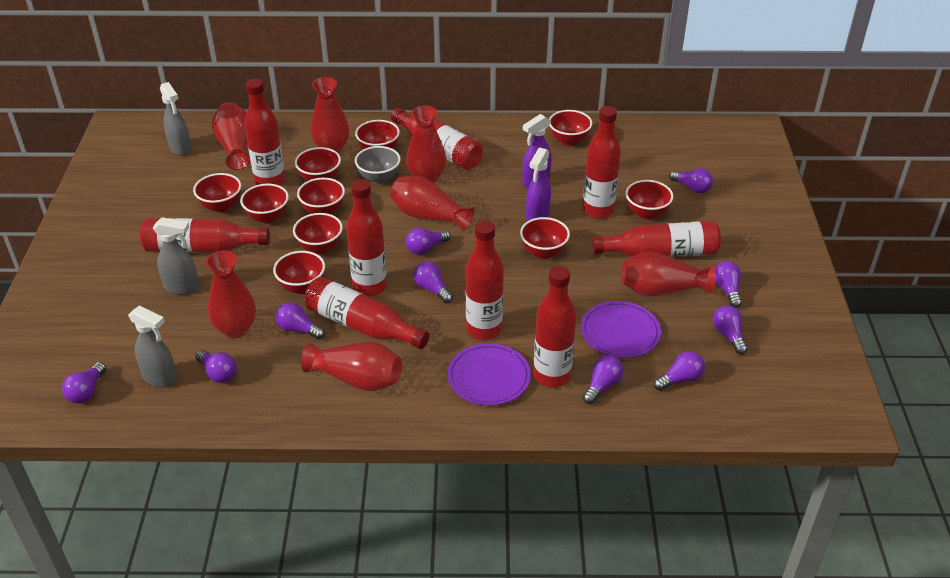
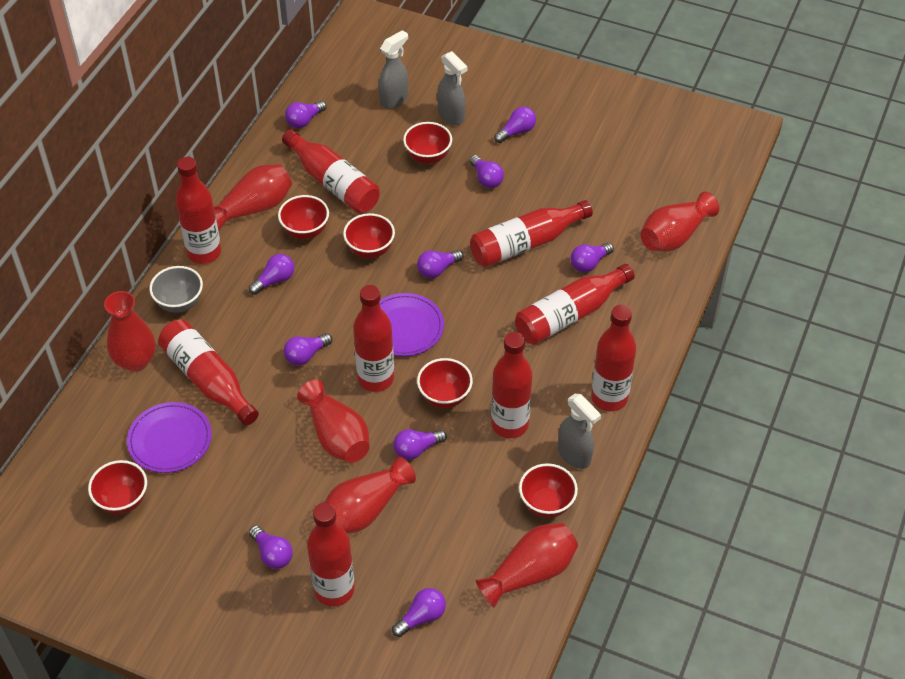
purple spray bottle: [523,114,551,188] [526,148,551,221] = 2 -> none = 0
red bowl: [193,173,241,212] [240,184,289,224] [273,251,325,294] [293,213,343,254] [295,147,341,181] [297,178,345,214] [355,120,400,149] [520,217,570,259] [549,110,592,146] [625,180,674,220] = 10 -> [88,460,147,514] [278,195,329,239] [343,213,395,258] [403,122,452,164] [417,358,473,408] [519,463,578,518] = 6
red vase: [206,251,256,339] [212,102,250,170] [301,342,402,391] [310,77,349,154] [390,176,474,231] [406,105,446,183] [621,251,716,297] = 7 -> [104,291,156,372] [214,164,292,231] [297,379,370,463] [325,456,416,533] [476,523,578,607] [641,192,719,252] = 6

